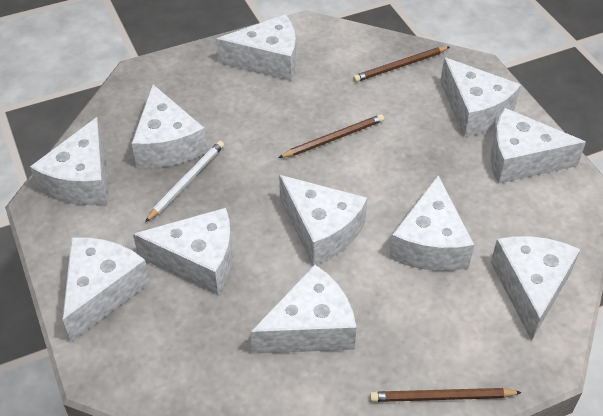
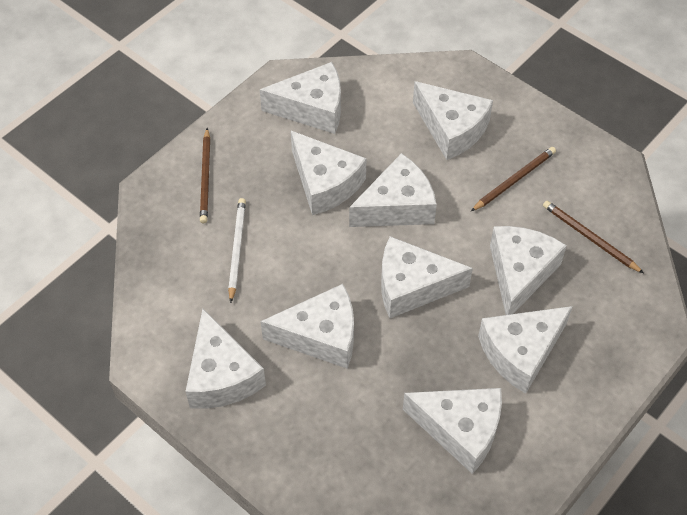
white cheese: [30,117,108,205] [63,237,150,342] [132,84,207,168] [133,208,233,295] [216,14,296,81] [251,264,357,354] [279,175,367,266] [389,175,474,271] [440,57,521,137] [491,108,586,184] [491,236,581,341] = 11 -> [185,309,266,409] [260,62,341,134] [261,284,354,369] [291,131,367,215] [349,153,437,227] [381,236,473,318] [403,388,502,474] [413,81,493,160] [478,306,573,394] [490,226,567,315] = 10

